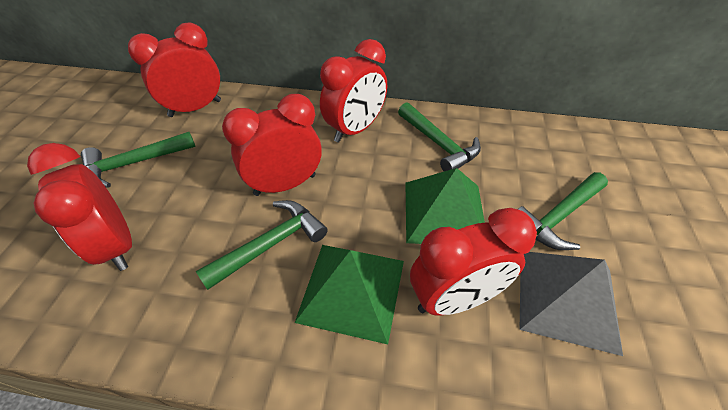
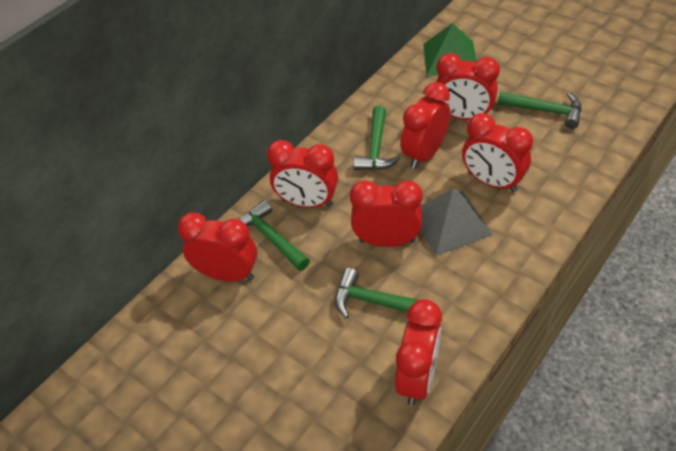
green pyramid: [295,245,404,344] [406,168,485,244] = 2 -> [423,23,476,76] = 1
red clock: [27,143,132,271] [128,22,221,117] [222,94,322,196] [320,39,387,143] [410,208,537,315] = 5 -> [178,212,257,282] [267,140,338,208] [350,180,423,247] [395,299,442,406] [401,82,450,169] [437,53,500,120] [462,113,533,192] = 7

